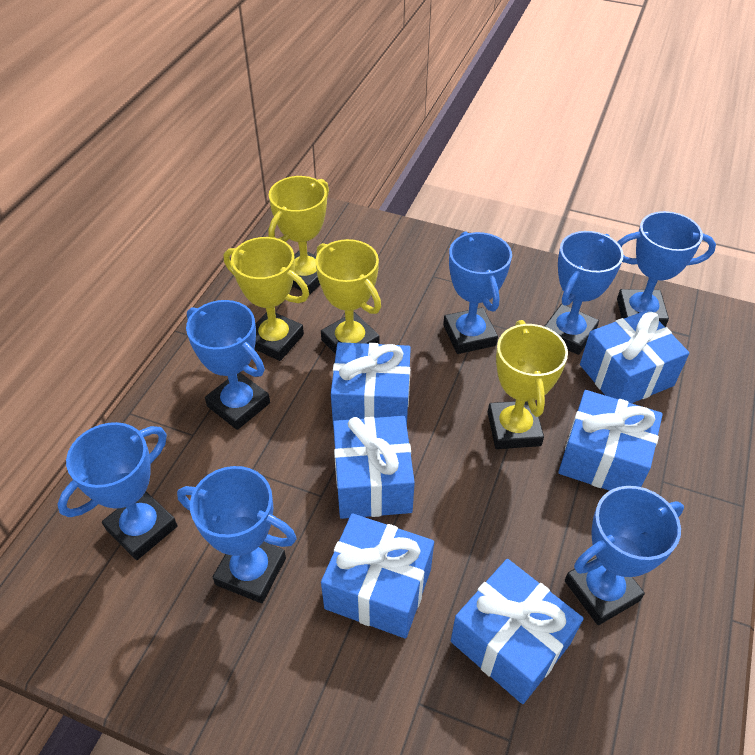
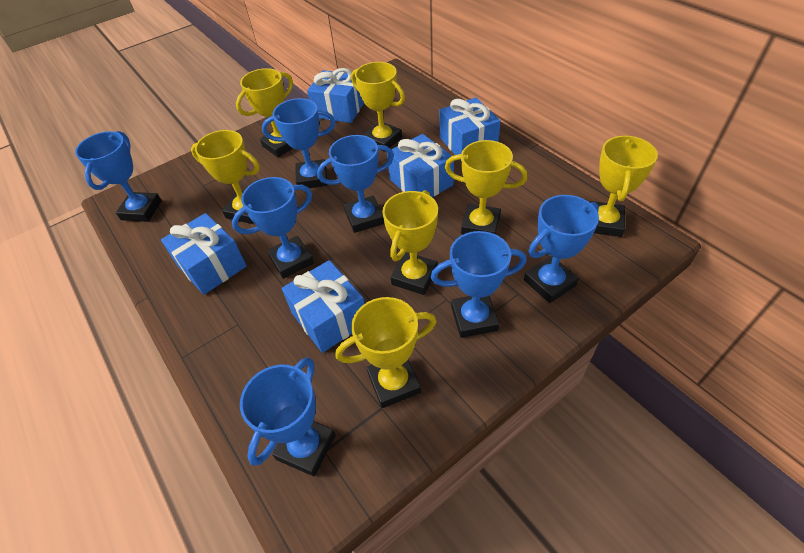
blue gift: [321,513,434,639] [331,342,411,425] [333,416,415,519] [451,559,583,704] [558,390,663,491] [580,310,689,403] = 6 -> [161,213,247,295] [282,260,365,353] [307,68,364,123] [387,134,454,197] [439,97,501,161] = 5
yellow trophy: [224,237,309,361] [268,176,329,295] [315,239,381,354] [488,320,568,449] = 4 -> [191,130,260,224] [236,68,293,157] [335,297,436,408] [351,62,405,152] [382,190,438,295] [445,140,528,235] [590,135,658,237] = 7

